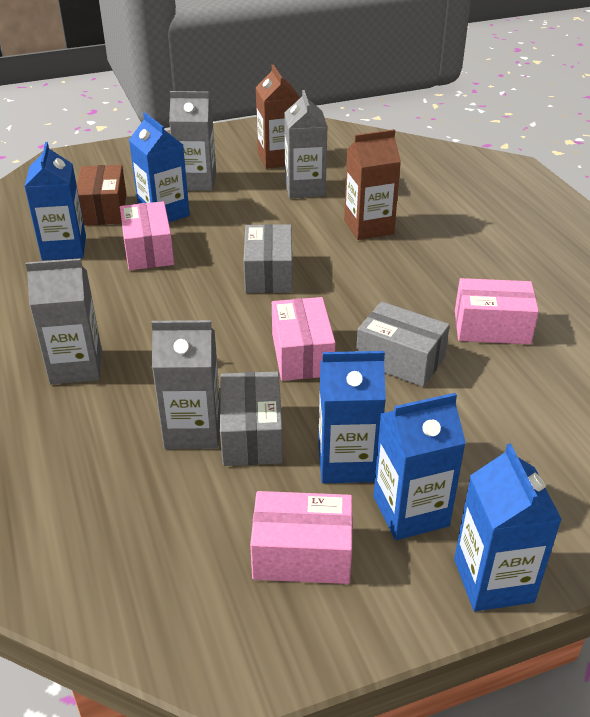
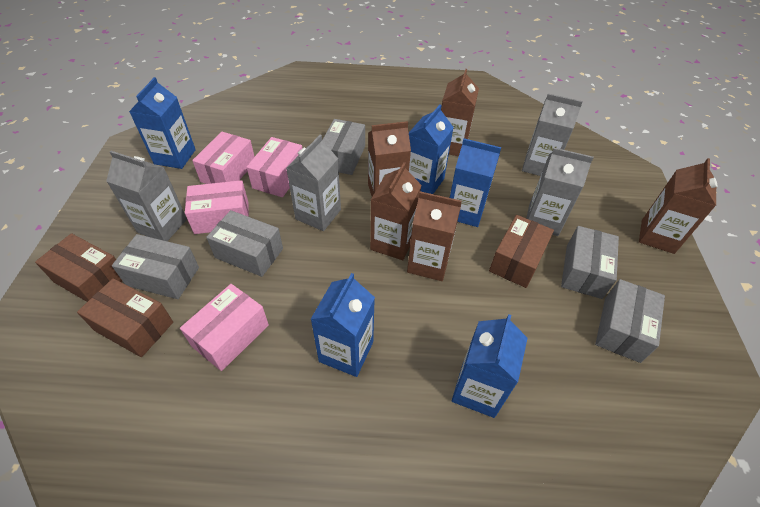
brown box: [77,165,126,225] = 1 -> [35,233,122,302] [77,278,173,357] [489,215,554,288] = 3
brown carton: [256,65,300,169] [344,129,401,240] = 2 -> [368,121,411,197] [370,162,421,260] [407,191,462,281] [441,69,479,156] [639,158,717,254] = 5
grey box: [220,371,283,466] [243,224,292,293] [356,302,450,387] = 3 -> [112,234,199,299] [206,210,283,277] [322,119,365,175] [561,226,619,299] [595,279,665,363] = 5

